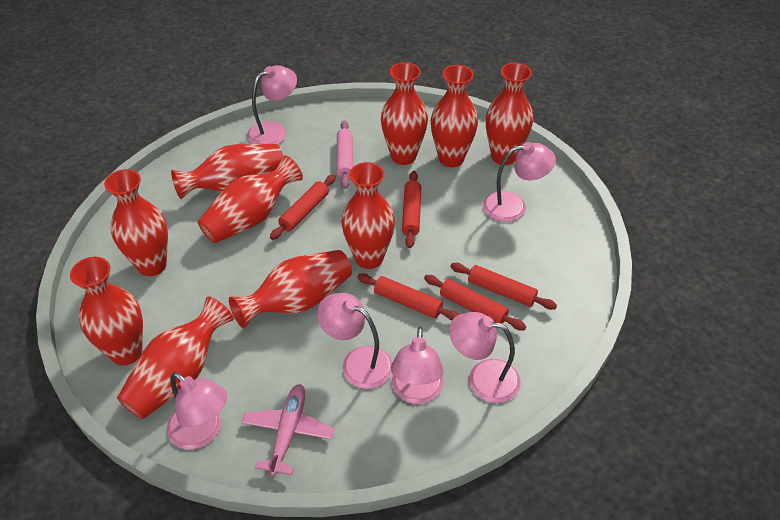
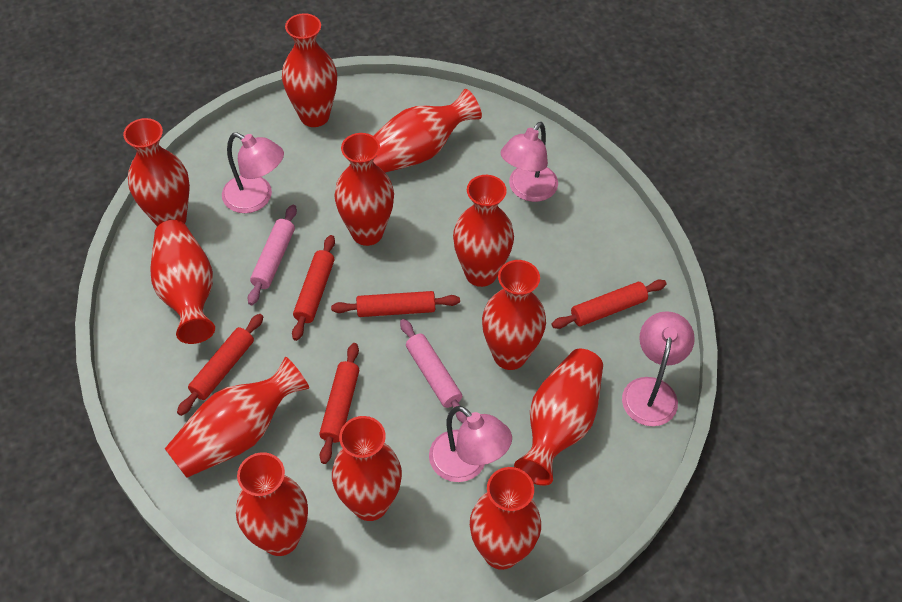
pink lamp: [167,372,227,449] [247,65,297,144] [317,293,393,389] [391,327,443,404] [449,312,521,403] [483,142,556,222] = 6 -> [222,133,284,213] [429,406,512,482] [500,122,558,202] [622,311,695,426] = 4
pink plane: [242,384,335,476] = 1 -> none = 0
pink rolling pin: [336,120,353,189] = 1 -> [248,205,297,305] [400,319,467,423] = 2
red vase: [70,257,143,366] [104,169,168,276] [117,297,234,419] [171,144,283,199] [198,155,303,243] [229,250,352,329] [341,162,395,269] [381,62,428,165] [431,65,478,167] [486,63,533,165] = 10 -> [123,118,190,226] [151,220,215,344] [165,357,309,478] [236,452,308,556] [282,13,337,127] [332,416,402,521] [334,133,394,246] [373,89,482,173] [453,175,514,287] [470,467,541,570] [482,260,546,370] [514,348,603,486] = 12

